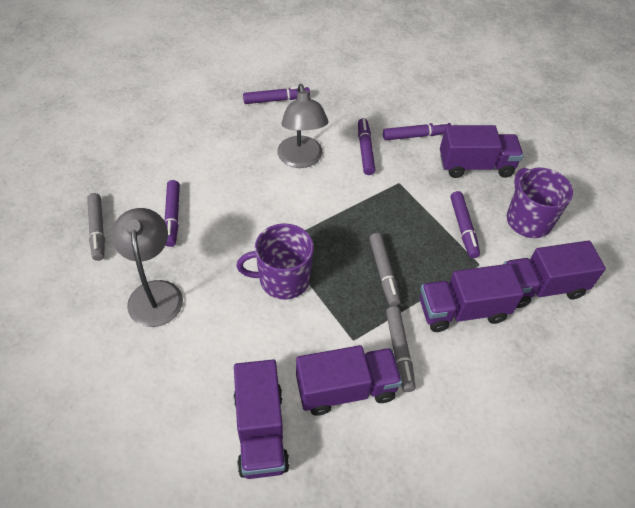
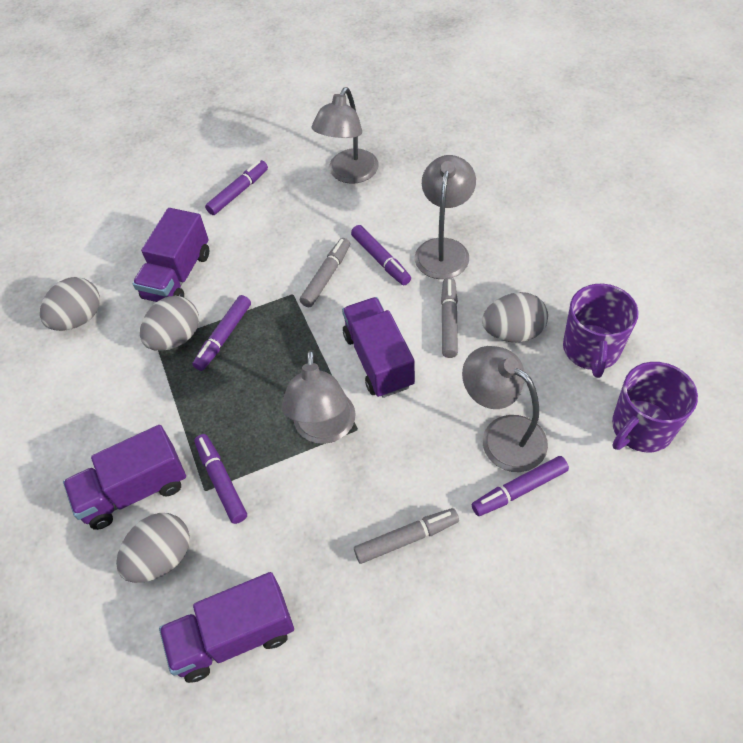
grey egg: none = 0 -> [40,277,100,331] [116,513,190,583] [140,296,199,351] [482,292,548,342] = 4
grey lamp: [112,208,183,327] [277,84,328,168] = 2 -> [282,350,356,444] [311,87,378,184] [415,155,476,279] [462,346,548,472] = 4
purple truck: [234,360,290,479] [296,345,402,416] [420,264,524,332] [440,125,523,178] [503,241,606,308] = 5 -> [63,425,186,530] [132,208,209,302] [159,572,294,683] [342,297,415,398] = 4

